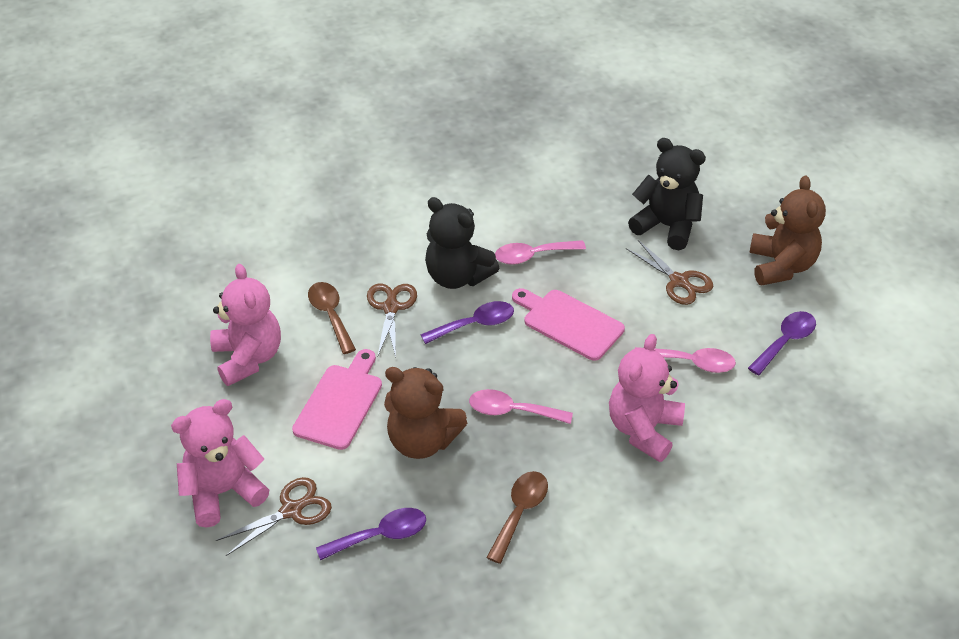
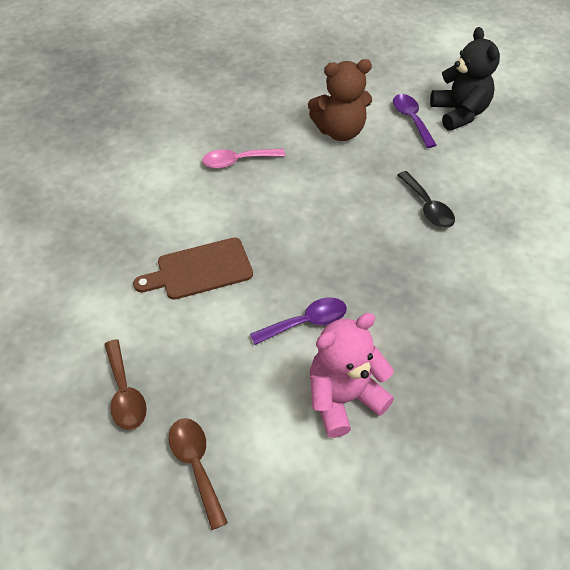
black spoon: none = 0 -> [398,171,455,228] = 1
black teddy bear: [425,197,500,289] [628,138,706,250] = 2 -> [430,27,500,131] = 1
brown cutting board: none = 0 -> [133,238,253,300] = 1
brown scissors: [216,477,332,556] [367,283,417,358] [626,240,713,305] = 3 -> none = 0
brown teddy bear: [384,367,467,459] [749,176,826,285] = 2 -> [308,59,372,141] = 1
pink cutting board: [292,349,382,450] [512,288,625,361] = 2 -> none = 0
pink spoon: [469,389,573,424] [495,240,586,265] [635,347,736,373] = 3 -> [202,148,285,169] = 1
pink teddy bear: [171,399,269,528] [210,264,281,386] [609,334,685,462] = 3 -> [310,313,394,438] = 1
purple spoon: [316,508,426,560] [421,301,514,344] [748,311,816,375] = 3 -> [250,297,347,345] [393,94,437,148] = 2

